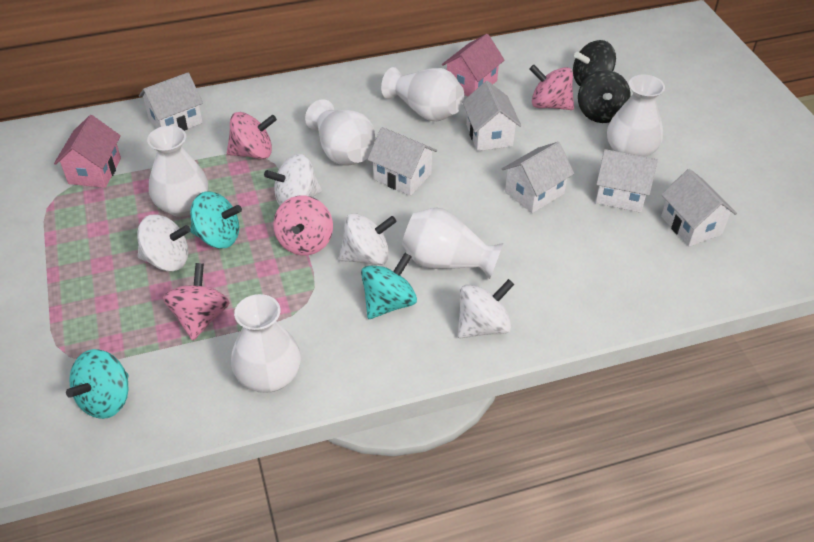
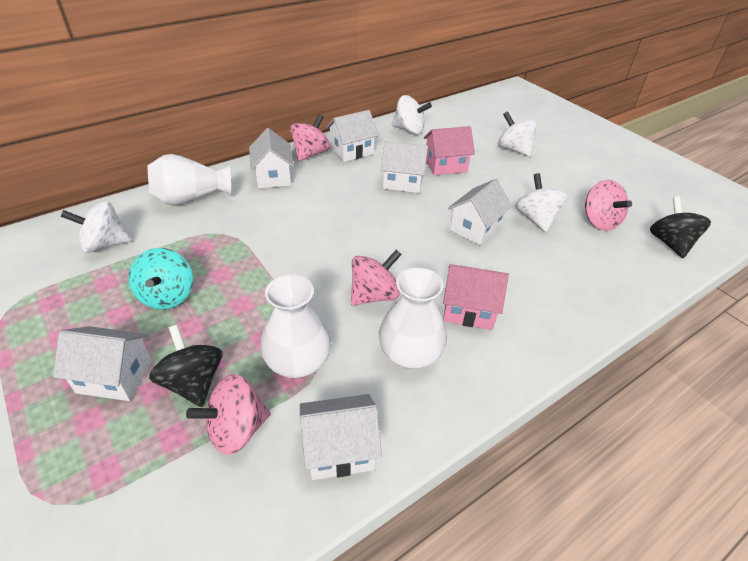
turquoise spinning top: [66,349,129,419] [190,192,242,249] [361,253,417,319] = 3 -> [129,248,193,309] = 1
white vase: [147,126,208,217] [231,294,301,393] [305,99,375,166] [381,67,464,121] [402,208,503,279] [607,75,665,157] = 6 -> [148,154,231,206] [260,275,331,378] [379,268,447,369] = 3

